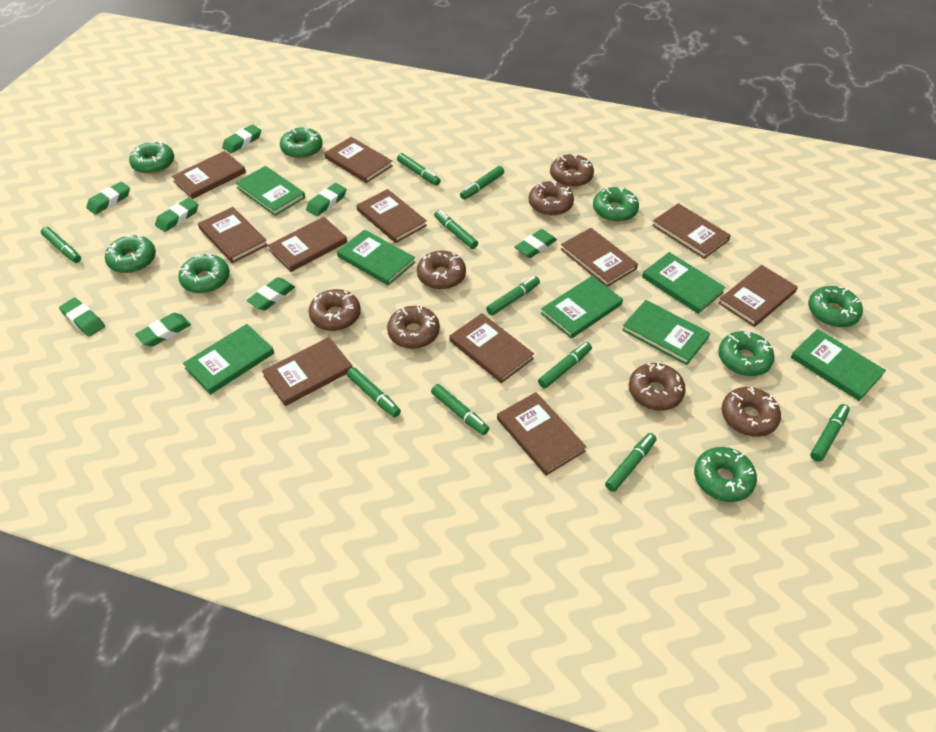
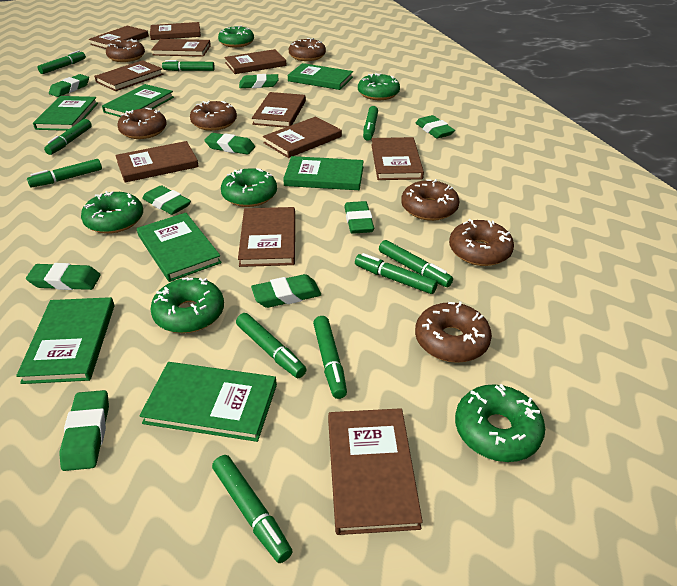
green donut: [105,235,156,273] [129,141,174,174] [178,253,230,294] [280,127,323,159] [593,187,639,222] [694,447,757,502] [718,331,775,376] [808,286,863,327] = 8 -> [81,191,143,234] [151,277,224,333] [218,26,254,47] [221,168,277,207] [358,73,400,100] [455,384,545,462] = 6
green eraser: [59,298,105,337] [86,182,130,215] [135,313,191,347] [155,198,198,232] [222,124,261,153] [247,277,295,310] [306,183,347,216] [514,229,557,258] = 8 -> [26,263,101,290] [49,74,89,97] [59,390,109,471] [142,185,191,215] [204,133,255,154] [239,74,279,88] [251,274,321,308] [344,201,374,234] [416,115,455,139] = 9

